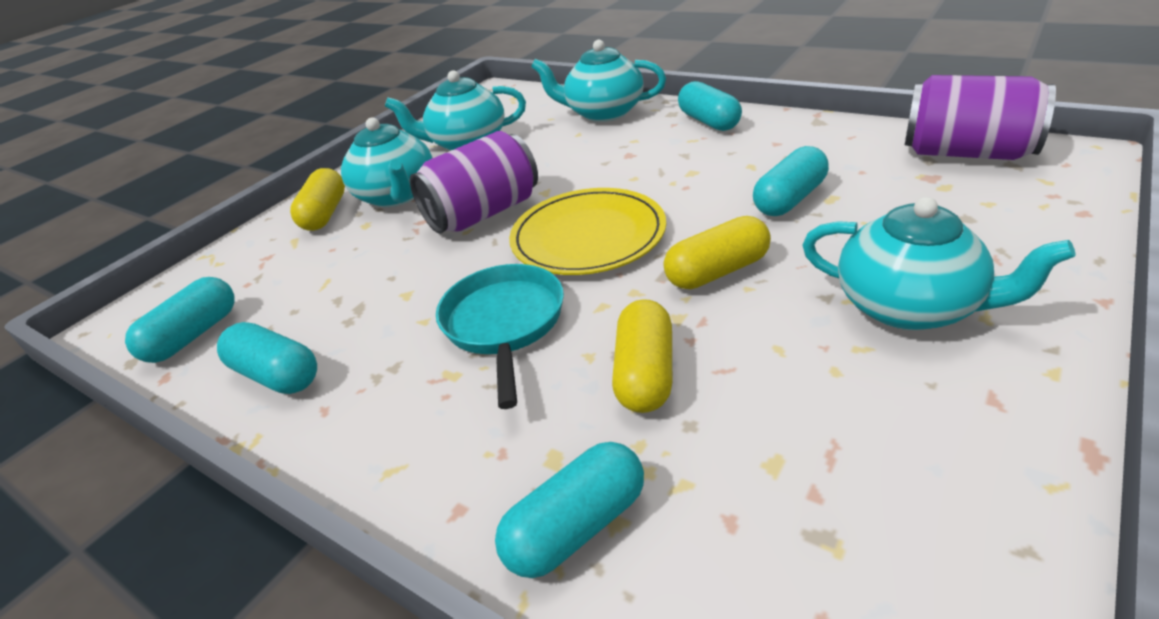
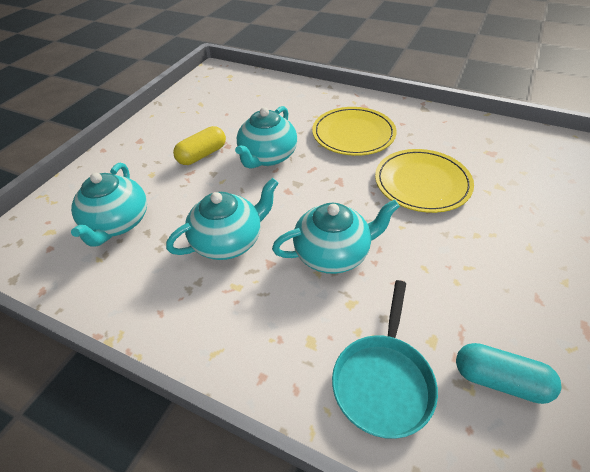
purple can: [410,131,538,234] [905,75,1056,160] = 2 -> none = 0
turquoise capsule: [125,277,235,363] [217,322,317,394] [495,442,644,578] [678,81,742,131] [753,146,829,216] = 5 -> [456,343,561,404] = 1
yellow capsule: [290,168,345,231] [612,299,672,413] [664,216,771,289] = 3 -> [173,126,226,165] = 1
yellow plate: [509,188,666,275] = 1 -> [312,107,397,156] [375,149,474,213] = 2

